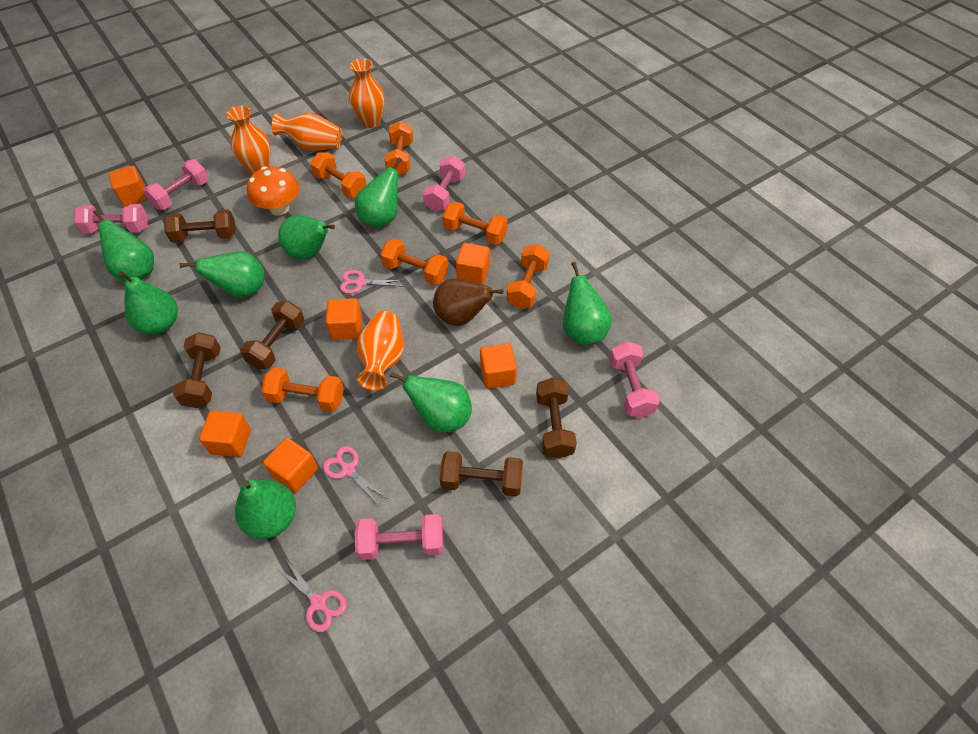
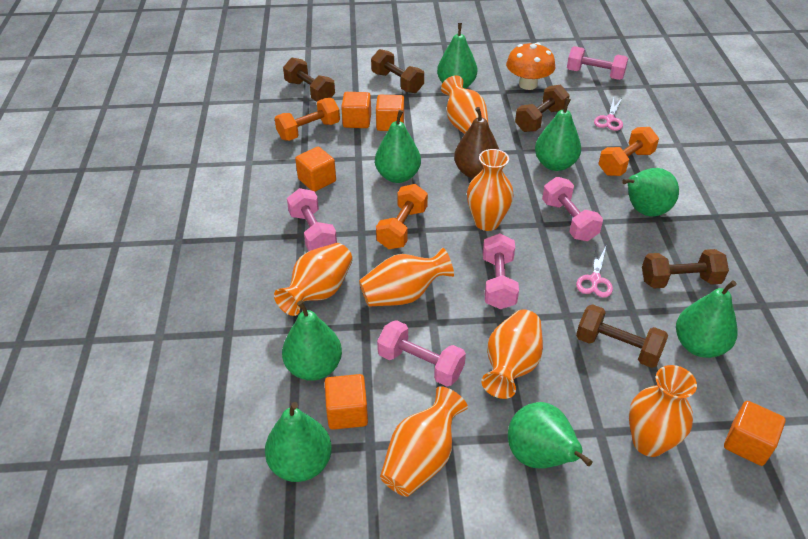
orange cube: [108,166,148,206] [199,411,251,457] [263,438,318,493] [326,298,362,340] [456,243,490,285] [480,344,517,389] = 6 -> [295,147,336,192] [325,374,368,430] [341,92,371,128] [376,95,404,131] [724,401,786,466] = 5
orange dumbbell: [261,368,344,412] [310,152,366,198] [380,239,448,286] [385,121,413,176] [443,202,508,245] [507,244,550,309] = 6 -> [275,98,340,141] [376,184,428,249] [598,127,659,176] = 3
orange vase: [226,105,270,175] [272,112,342,151] [349,58,385,128] [357,311,404,391] = 4 -> [274,243,352,316] [359,248,454,307] [380,386,468,497] [441,75,489,134] [467,149,514,231] [481,309,543,399] [629,365,697,457] = 7
pink scissors: [277,560,347,632] [323,446,386,504] [340,270,404,294] = 3 -> [576,247,613,298] [594,98,623,131] = 2

